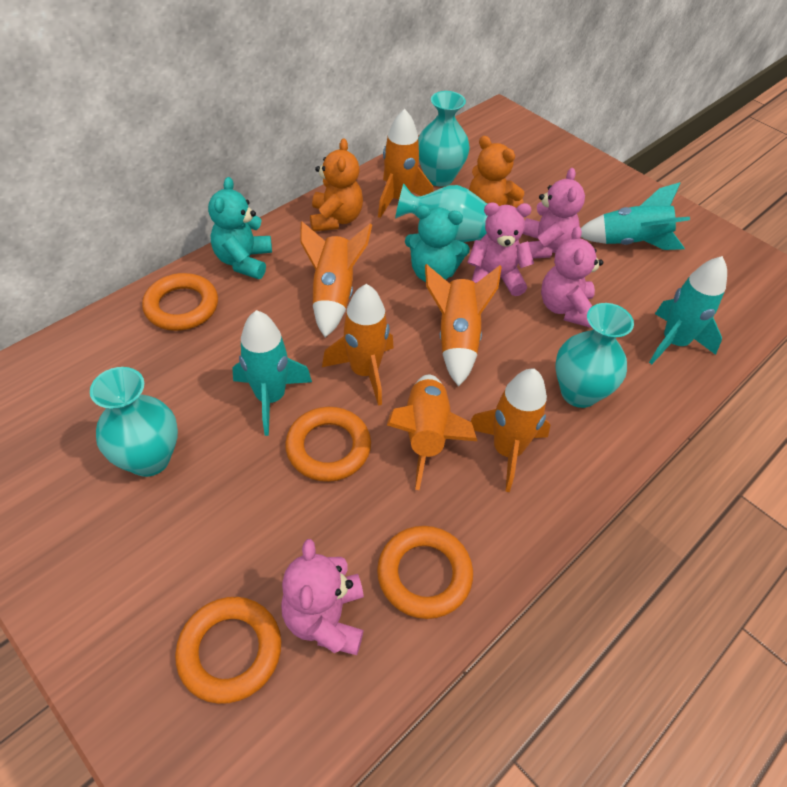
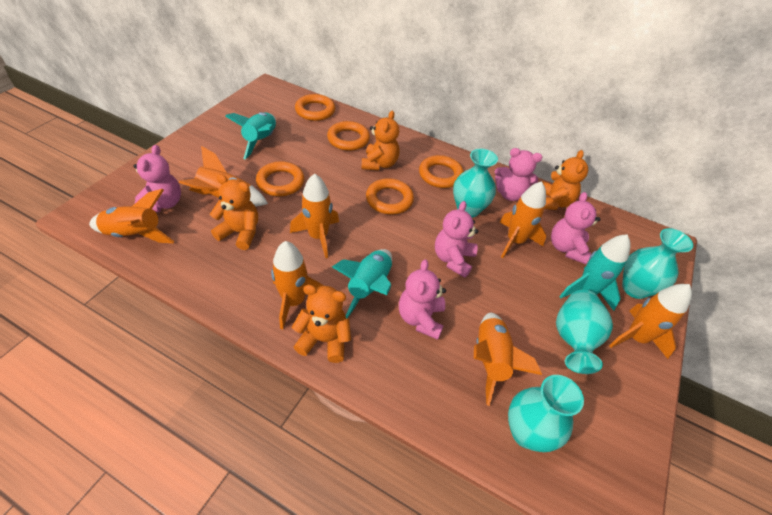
orange ring: [142,273,218,331] [175,597,281,704] [285,407,371,482] [377,526,473,619] = 4 -> [256,161,304,196] [295,94,335,121] [327,121,370,151] [366,178,414,214] [419,155,464,188] = 5
orange rocket: [300,221,372,337] [322,284,394,406] [378,109,434,218] [387,375,477,490] [425,264,502,387] [470,369,551,492] = 6 -> [89,189,174,243] [179,146,268,206] [271,241,324,330] [290,174,339,258] [474,313,542,406] [499,181,546,258] [609,284,692,359] = 7
orange teddy bear: [310,138,363,232] [469,136,524,208] = 2 -> [210,174,258,250] [292,285,351,363] [362,111,400,170] [542,150,588,210] = 4
pink teddy bear: [281,539,364,655] [467,202,534,296] [523,168,585,259] [541,226,603,328] = 4 -> [134,145,181,212] [399,259,446,340] [435,201,478,278] [495,148,542,201] [551,192,601,264] = 5
turquoise teddy bear: [208,177,272,279] [405,205,470,282] = 2 -> none = 0

